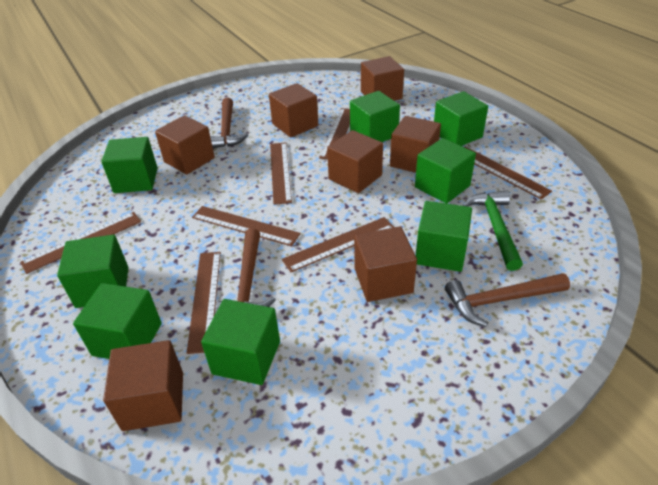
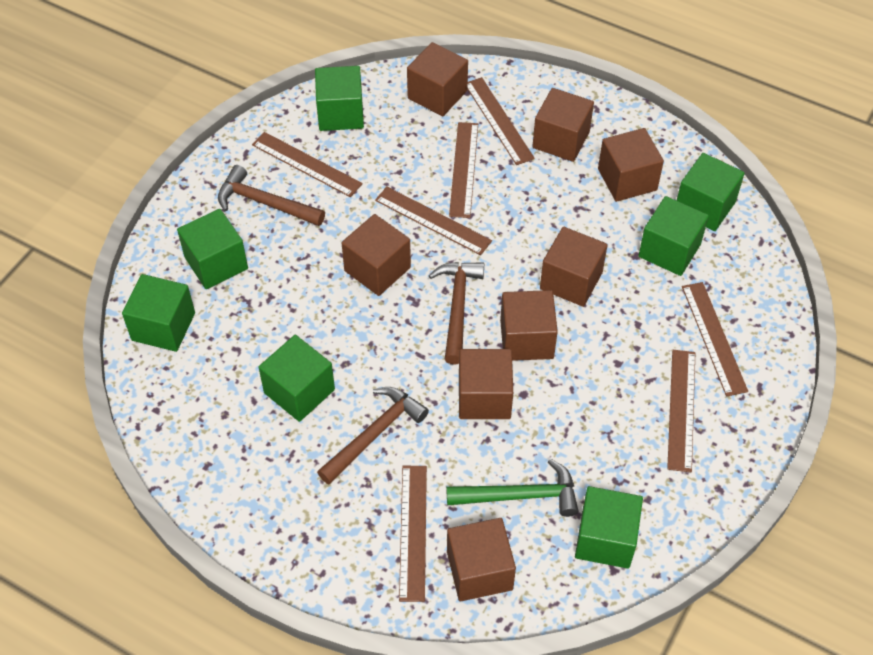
brown cube: [103,340,183,431] [155,115,215,175] [269,83,318,137] [327,130,383,193] [354,227,417,302] [361,56,404,101] [390,116,441,173] = 7 -> [342,214,411,296] [407,42,468,116] [447,518,516,601] [459,349,513,419] [500,290,558,361] [532,88,594,162] [540,227,608,307] [598,128,664,202] = 8
green cube: [57,235,129,308] [73,283,162,359] [101,137,158,193] [201,299,280,385] [350,91,400,142] [415,138,476,204] [416,201,472,272] [434,91,488,146] = 8 -> [122,274,195,352] [177,209,248,289] [259,335,335,422] [315,66,364,131] [575,486,643,569] [638,196,709,276] [677,153,745,231] = 7

